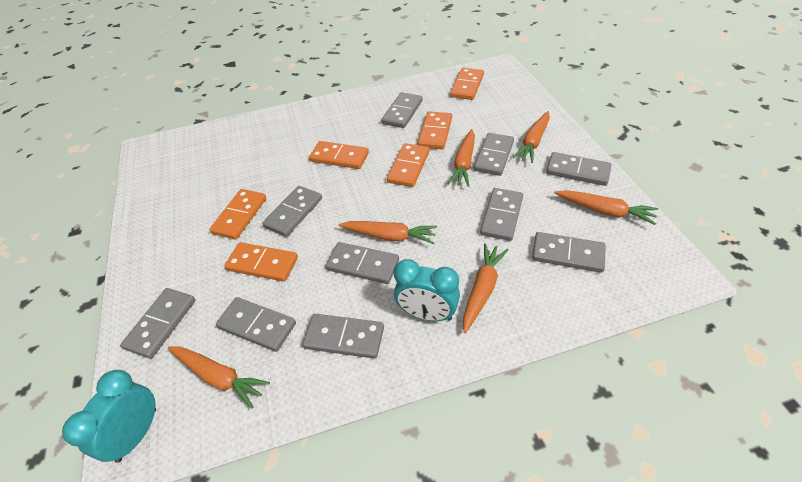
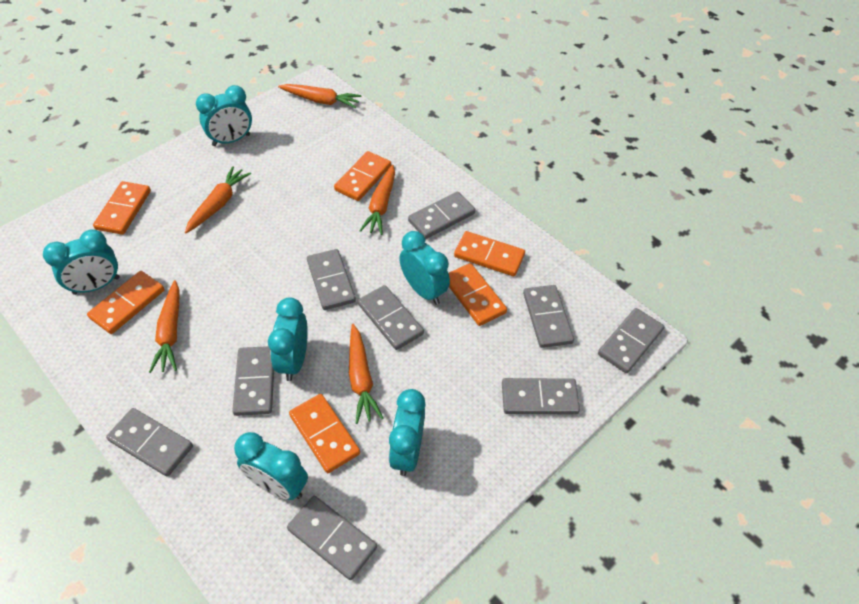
grey domino: [120,288,195,359] [216,297,296,352] [262,186,322,237] [303,314,384,359] [326,242,399,284] [382,92,423,128] [474,133,514,176] [480,188,523,241] [532,232,606,273] [546,152,611,186] = 10 -> [106,408,193,477] [232,346,274,416] [287,496,377,580] [307,249,356,310] [358,285,424,350] [408,192,476,239] [502,378,580,414] [523,285,574,348] [598,308,664,373] = 9
orange carrot: [168,346,270,409] [339,221,437,244] [448,129,475,187] [463,243,508,333] [513,111,550,163] [554,190,658,225] = 6 -> [149,280,179,373] [185,166,251,233] [278,84,361,108] [349,324,384,424] [360,165,395,235] = 5
turquoise clock: [62,370,156,463] [394,259,460,321] = 2 -> [43,229,120,295] [196,85,252,146] [234,432,308,500] [268,297,308,381] [389,389,426,476] [399,231,450,305] = 6

